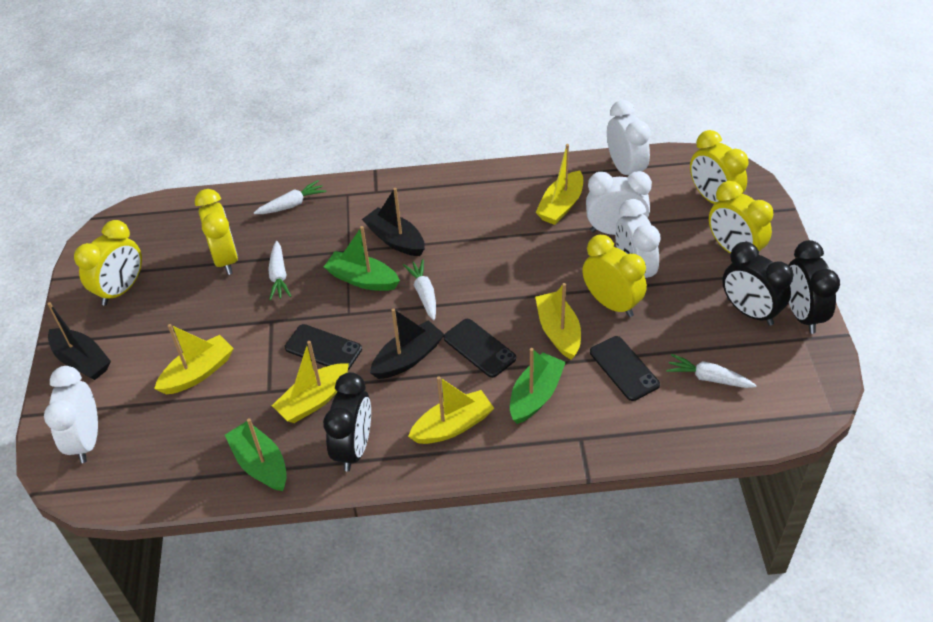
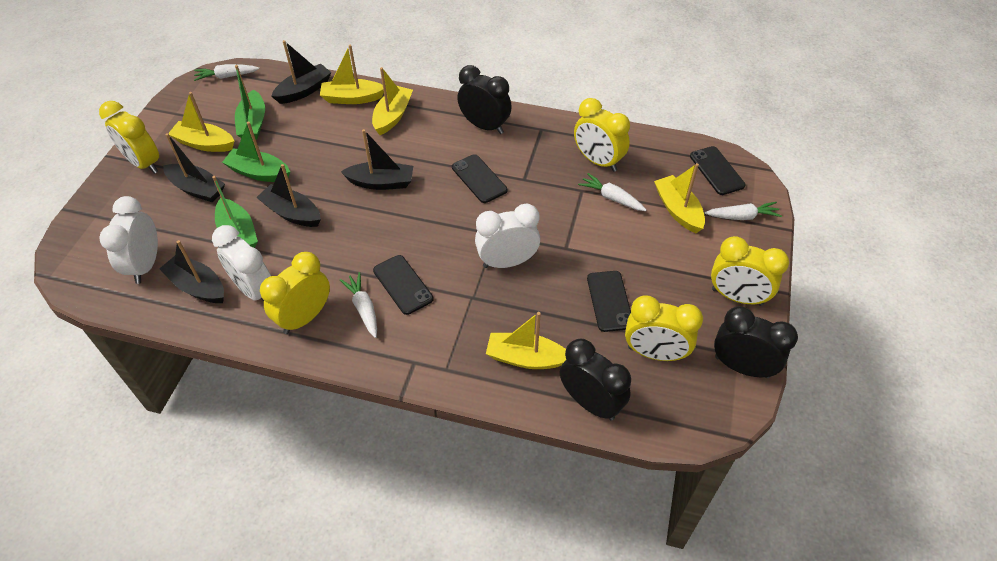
black boat: [47,302,111,380] [362,188,425,256] [370,308,445,379] = 3 -> [159,240,224,303] [163,133,225,202] [256,164,321,227] [271,40,332,104] [341,129,413,190] = 5
black phone: [285,324,362,370] [443,319,516,378] [590,336,660,401] = 3 -> [373,255,434,315] [452,154,507,203] [587,271,631,332] [690,146,746,195] = 4
white clock: [44,366,98,463] [586,171,652,235] [607,100,651,175] [615,199,661,278] = 4 -> [99,196,158,284] [212,225,271,302] [475,204,540,268] = 3

